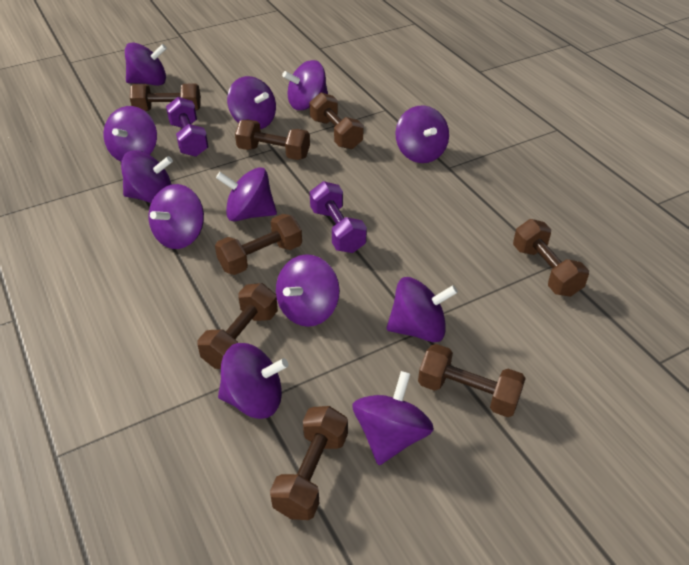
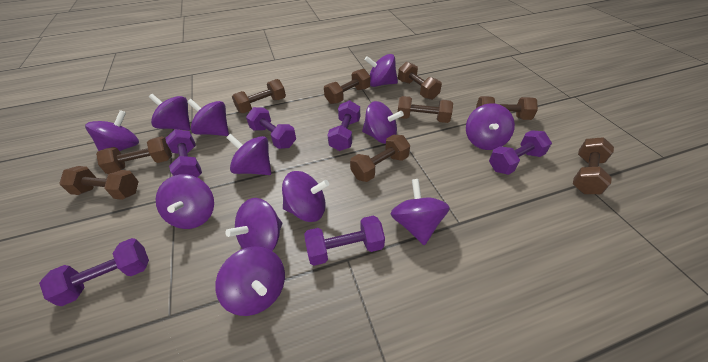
brown dumbbell: [130,84,201,111] [198,283,278,369] [215,214,302,275] [235,120,310,160] [270,406,348,520] [309,92,364,149] [418,344,526,417] [513,219,589,297] = 8 -> [59,166,139,200] [96,136,172,174] [232,79,286,113] [324,69,370,104] [350,135,410,182] [398,62,442,100] [398,96,453,123] [476,96,538,120] [573,137,614,194] = 9
purple dumbbell: [166,97,208,157] [310,181,367,253] = 2 -> [39,238,149,306] [166,129,202,177] [246,107,296,149] [304,215,385,266] [328,100,360,151] [489,130,552,175] = 6

